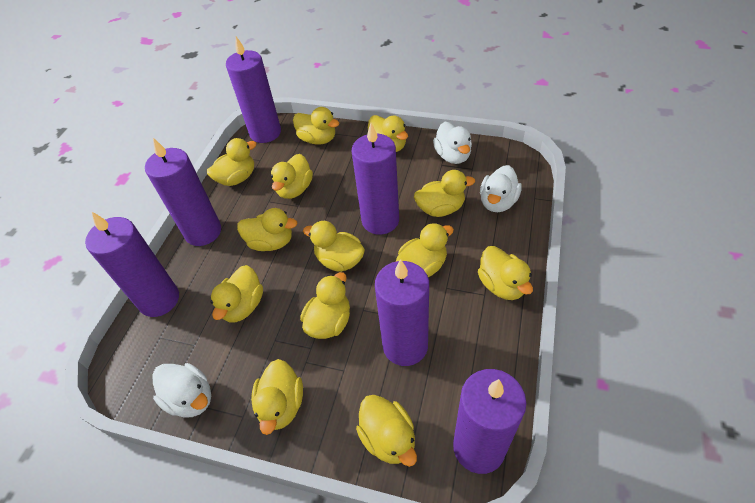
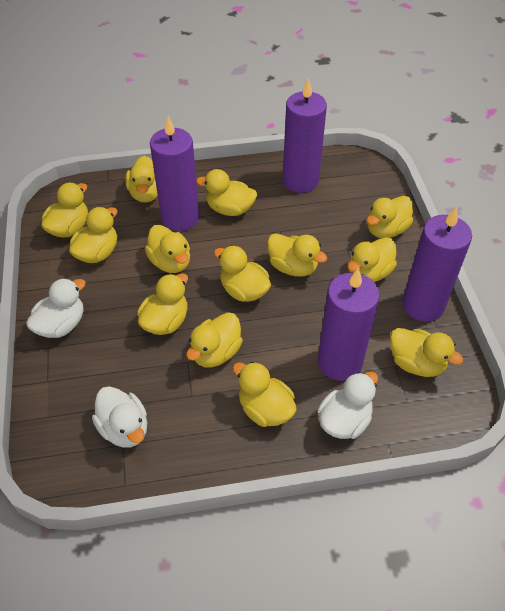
purple candle: [85,212,179,317] [145,138,221,246] [226,37,281,143] [352,123,399,235] [375,259,429,366] [453,369,526,474] = 6 -> [150,116,199,231] [283,78,327,193] [318,268,380,381] [402,206,472,322] = 4

